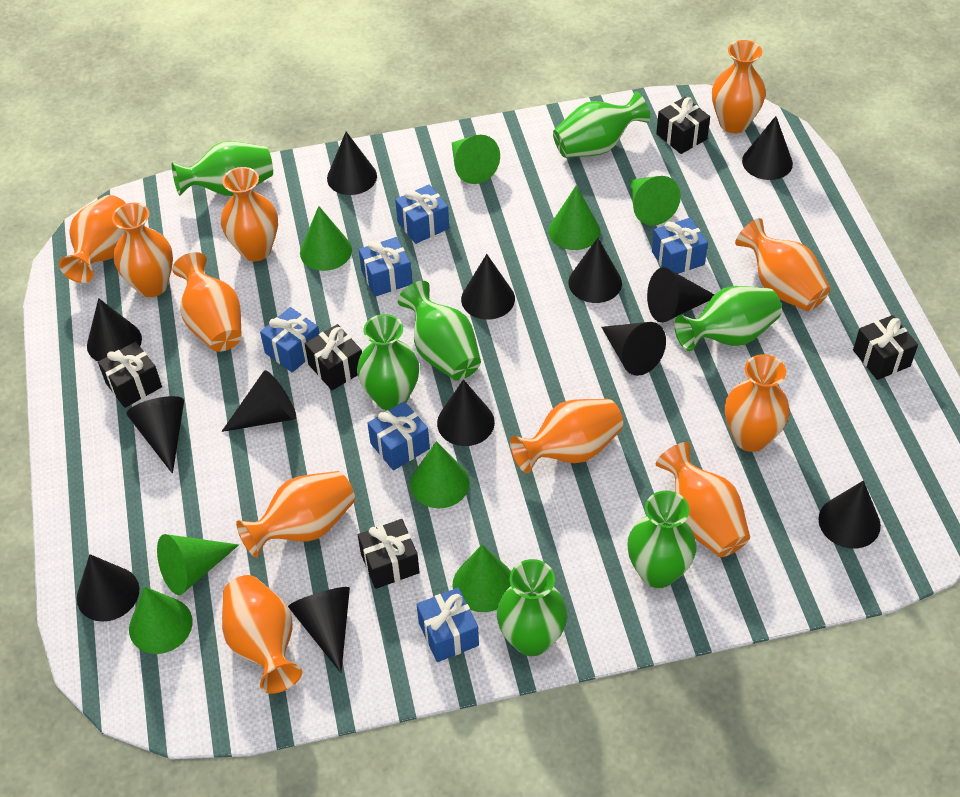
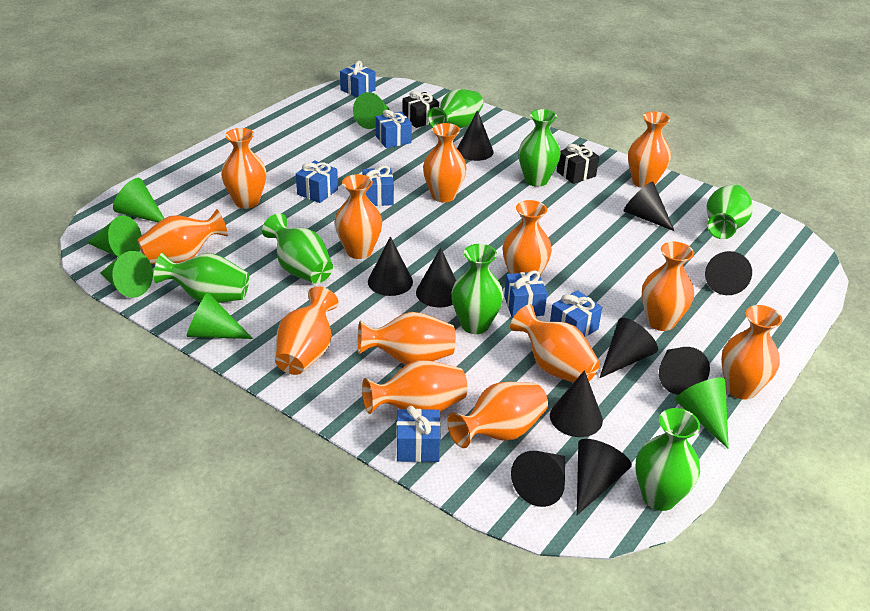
black cone: [77,554,139,622] [87,298,142,361] [126,396,184,474] [221,370,296,432] [288,587,350,673] [327,132,377,195] [437,379,495,446] [461,254,515,320] [568,238,622,303] [602,322,666,376] [647,267,715,323] [742,116,793,180] [818,480,881,549] = 13 -> [368,237,413,296] [416,248,456,307] [457,110,493,161] [511,451,565,507] [550,370,603,437] [577,439,632,515] [600,318,658,378] [624,181,674,231] [659,347,710,395] [705,251,752,295] = 10
black gift: [98,342,162,408] [304,324,362,390] [358,519,420,589] [656,97,710,154] [853,315,918,380] = 5 -> [403,91,439,128] [557,144,599,184] = 2
blue gift: [260,307,319,372] [359,237,412,297] [367,401,430,470] [395,184,449,244] [416,587,479,662] [652,218,708,274] = 6 -> [296,160,338,203] [340,61,376,97] [362,165,394,206] [376,110,412,148] [396,406,441,462] [504,270,547,318] [550,290,602,337] = 7
green cone: [129,586,193,654] [157,534,239,595] [300,206,352,271] [410,441,470,508] [452,135,500,184] [452,545,511,612] [548,185,600,250] [630,176,681,226] = 8 -> [87,215,142,257] [100,251,153,298] [113,178,164,222] [187,292,253,339] [353,92,390,129] [675,378,729,449] = 6
orange vase: [59,195,126,283] [112,203,173,297] [172,252,242,352] [221,167,278,261] [222,575,302,694] [236,471,355,558] [510,399,623,473] [656,442,750,557] [712,40,766,133] [725,354,790,452] [735,218,830,311] = 11 -> [137,209,228,264] [221,128,267,209] [275,286,339,375] [335,174,382,259] [358,312,456,365] [362,360,467,414] [423,123,467,202] [447,382,548,448] [503,200,552,275] [510,304,600,383] [628,111,671,188] [642,242,694,331] [721,305,782,399] = 13

